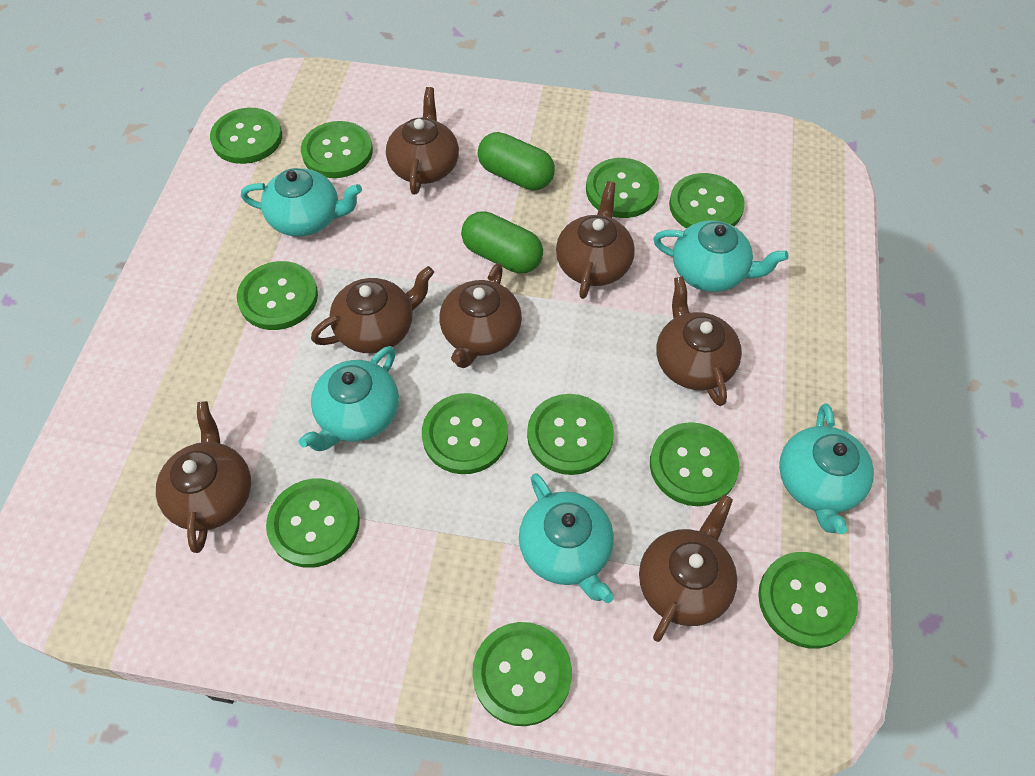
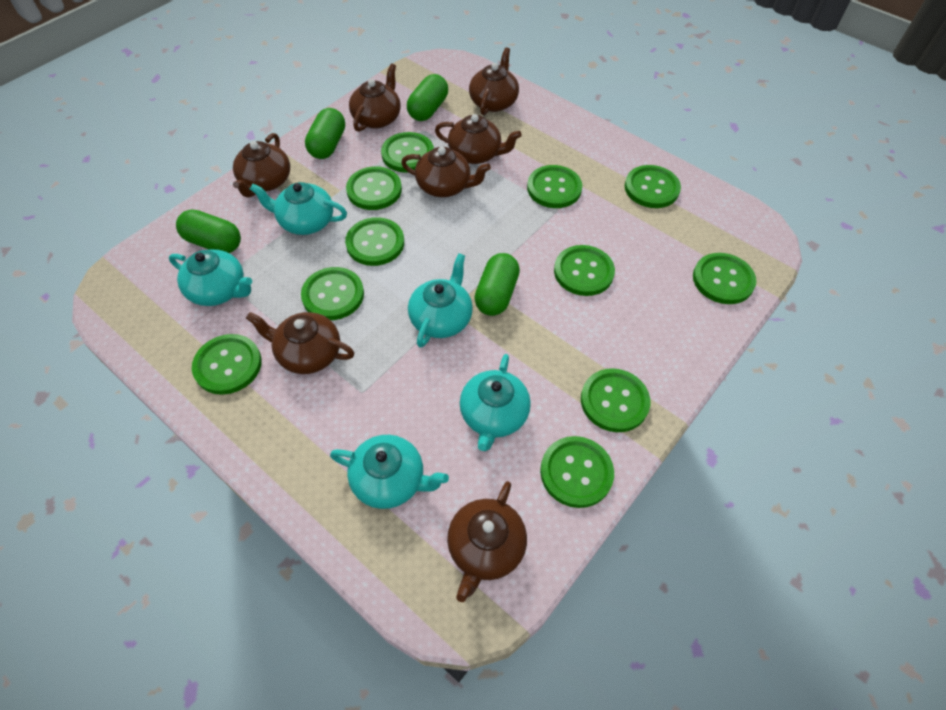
green capsule: [461,211,543,274] [478,132,555,190] = 2 -> [176,210,241,253] [305,108,345,159] [407,74,448,121] [474,253,520,316] = 4

